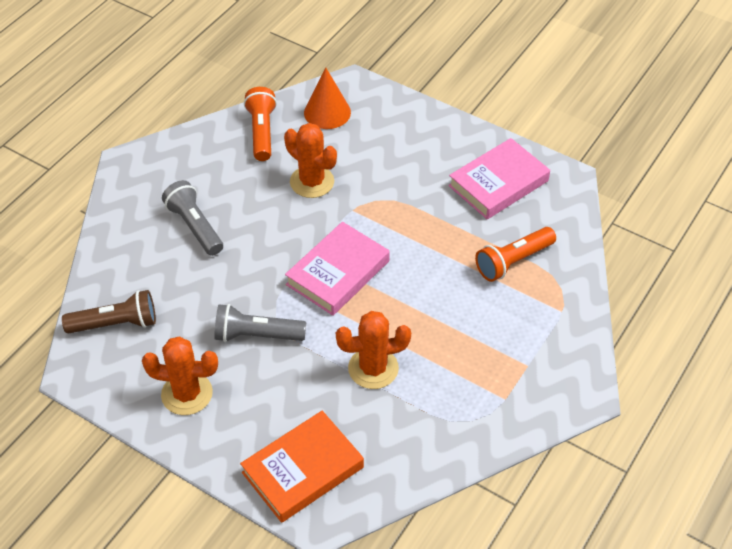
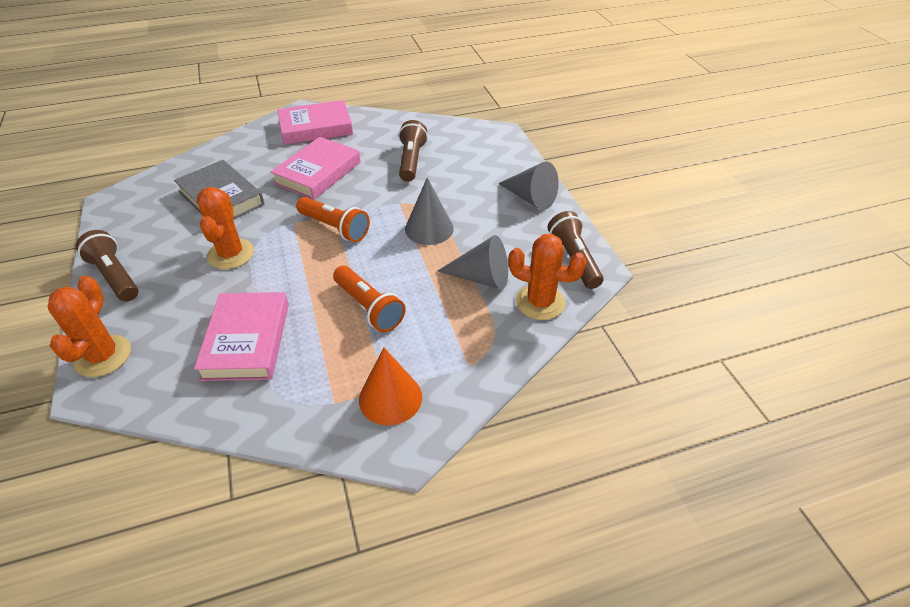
brown flashlight: [62,290,156,334] = 1 -> [76,230,138,301] [399,120,428,182] [548,211,604,289] = 3
grey book: none = 0 -> [174,160,265,219] = 1
grey cone: none = 0 -> [405,177,454,245] [437,235,508,289] [498,162,559,210] = 3
grey flashlight: [162,180,223,256] [214,304,307,342] = 2 -> none = 0
orange book: [240,411,364,523] = 1 -> none = 0
pink book: [285,222,390,316] [448,138,550,219] = 2 -> [194,292,289,381] [271,137,361,200] [277,100,353,145] = 3

